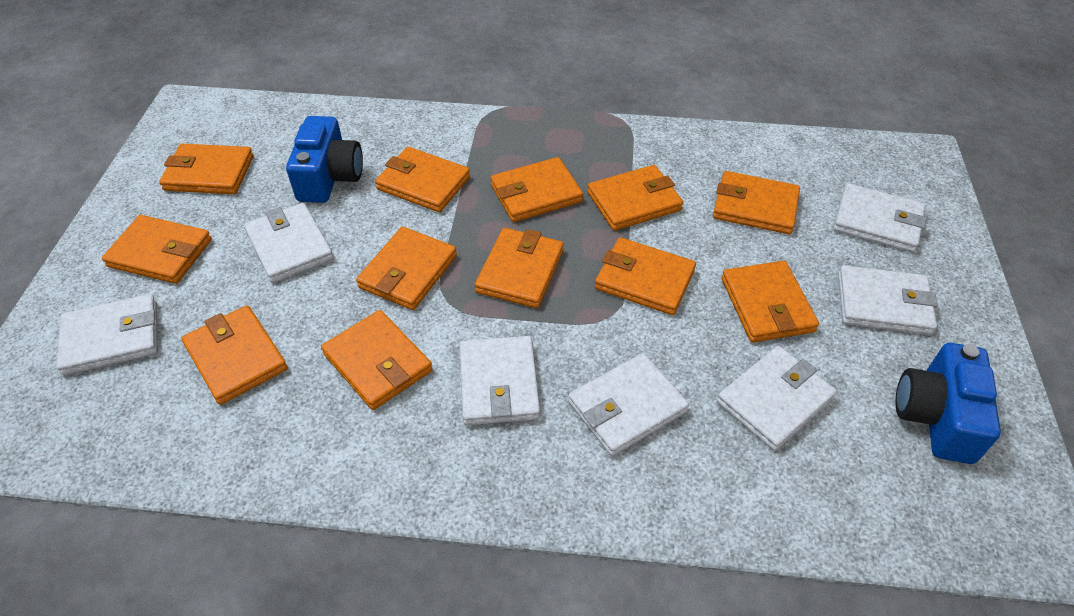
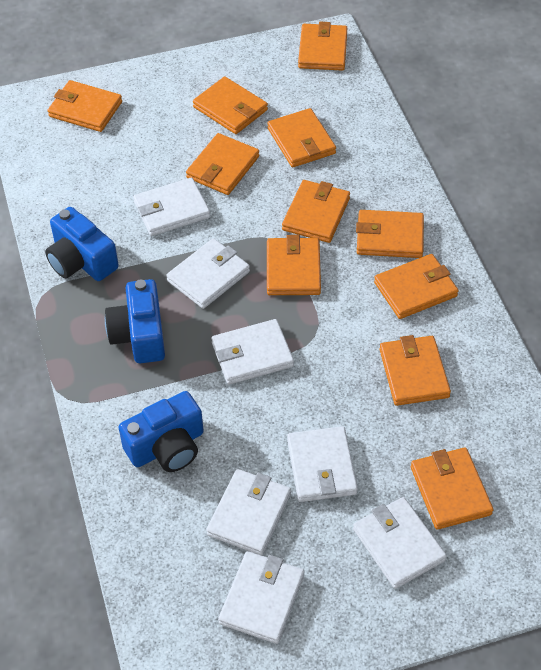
blue camera: [286,116,363,203] [895,343,1001,464] = 2 -> [45,207,119,281] [105,279,165,363] [118,391,204,472] = 3
orange wallet: [102,215,212,284] [159,144,253,194] [181,305,288,405] [321,310,433,410] [356,227,457,310] [375,147,470,212] [475,228,564,308] [490,157,583,222] [588,165,683,231] [595,237,696,315] [713,171,800,234] [721,261,819,342] = 12 -> [48,80,122,132] [186,133,259,195] [193,77,268,134] [267,235,321,295] [268,108,336,167] [282,180,350,243] [298,22,347,71] [356,210,424,258] [374,254,458,319] [380,335,451,406] [411,447,493,530] = 11

